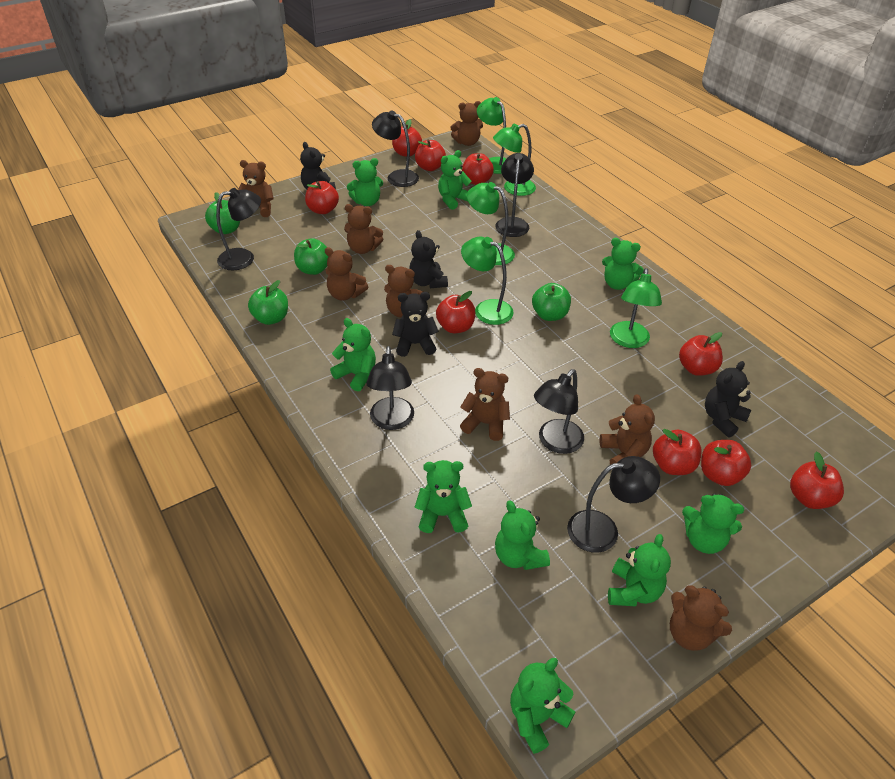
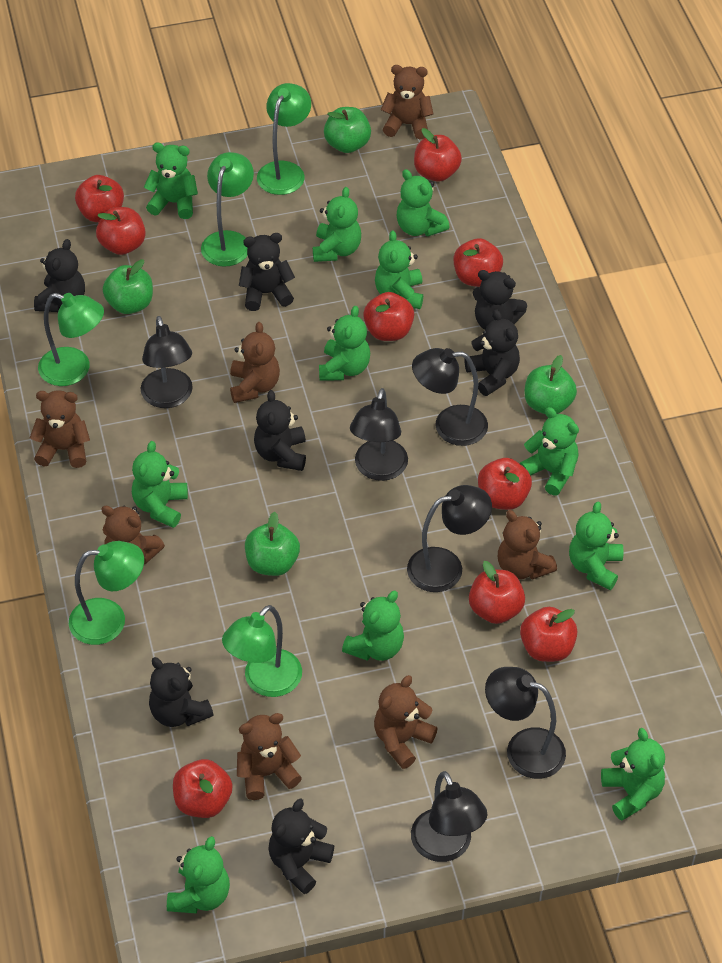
black teddy bear: [300,142,336,189] [392,292,439,357] [409,230,448,288] [705,361,751,438] = 4 -> [34,239,85,312] [149,657,213,727] [239,233,295,311] [254,390,306,471] [268,798,334,894] [464,309,520,396] [473,270,527,330] = 7
brown teddy bear: [238,160,274,217] [325,247,368,301] [344,204,383,254] [384,265,423,318] [451,101,483,146] [460,368,510,441] [600,394,655,465] [670,586,732,651] = 8 -> [30,390,90,468] [101,506,165,564] [230,322,280,403] [237,713,302,800] [374,675,438,769] [381,65,433,139] [498,510,557,580] = 7
green teddy bear: [330,318,376,391] [347,158,383,206] [415,460,472,533] [438,150,471,210] [495,500,550,570] [510,658,575,754] [602,238,644,290] [608,534,671,606] [682,494,744,554] = 9 -> [132,441,188,528] [144,142,198,219] [167,836,230,914] [313,187,361,262] [319,306,370,381] [342,591,404,661] [375,230,423,309] [397,169,450,236] [519,407,579,496] [569,501,623,590] [601,728,665,821] = 11

